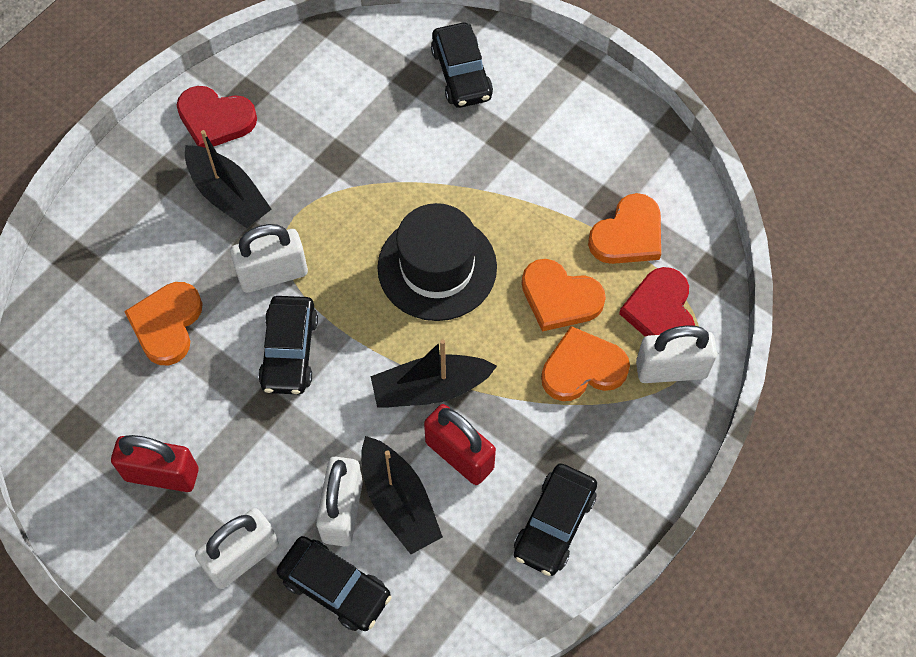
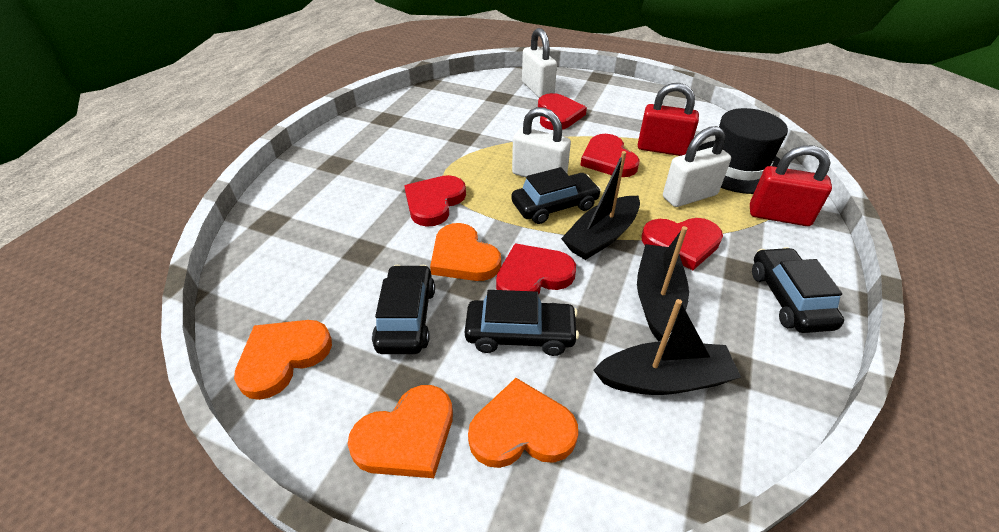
red heart: [177,86,257,148] [619,267,695,336] = 2 -> [404,175,466,227] [496,243,576,295] [538,93,587,130] [580,134,640,177] [641,218,723,270] = 5
white padlock: [195,508,279,589] [230,224,308,293] [316,457,363,546] [636,325,717,383] = 4 -> [512,107,571,177] [522,28,557,98] [663,126,731,207] = 3

